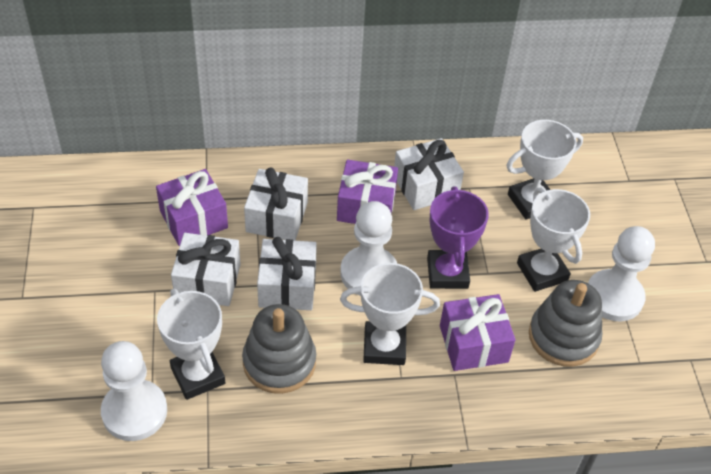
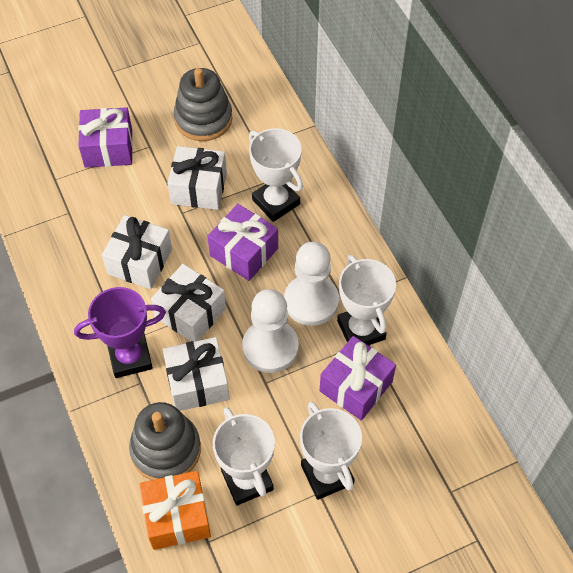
orange gift: none = 0 -> [140,471,211,550] = 1
white pawn: [101,341,167,441] [340,201,397,296] [588,226,655,321] = 3 -> [242,289,299,373] [284,242,339,326] = 2

